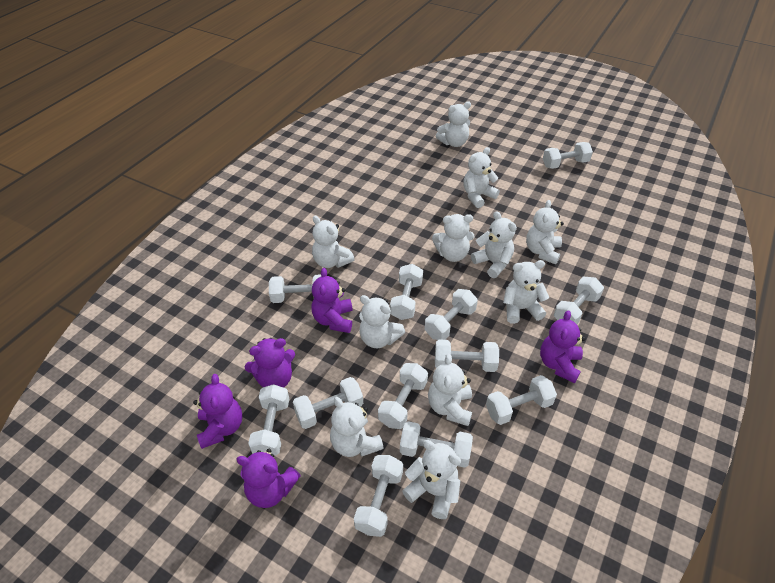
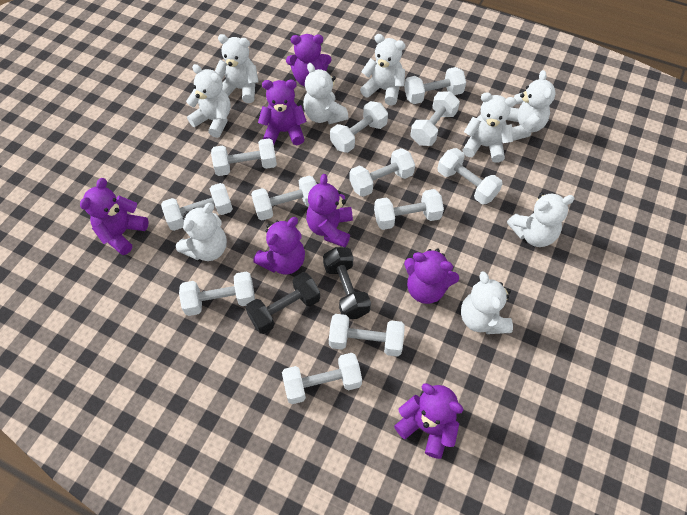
black dumbbell: none = 0 -> [246,272,320,334] [323,247,371,319] = 2
purple teddy bear: [193,374,242,449] [236,449,301,508] [245,338,295,388] [311,268,353,333] [540,310,586,383] = 5 -> [80,178,149,255] [253,217,305,275] [258,80,307,145] [286,34,331,87] [306,174,353,247] [394,383,464,459] [404,248,459,304] = 7
white teddy bear: [312,216,355,268] [330,397,384,457] [359,295,405,348] [402,440,461,519] [428,354,472,426] [432,214,474,262] [436,101,471,147] [463,147,500,208] [471,211,517,278] [503,260,549,324] [526,200,564,265] = 11 -> [176,203,227,261] [186,64,231,138] [215,34,258,103] [303,63,348,124] [360,34,405,105] [461,271,513,334] [463,92,516,163] [507,70,556,141] [507,192,575,247] = 9

